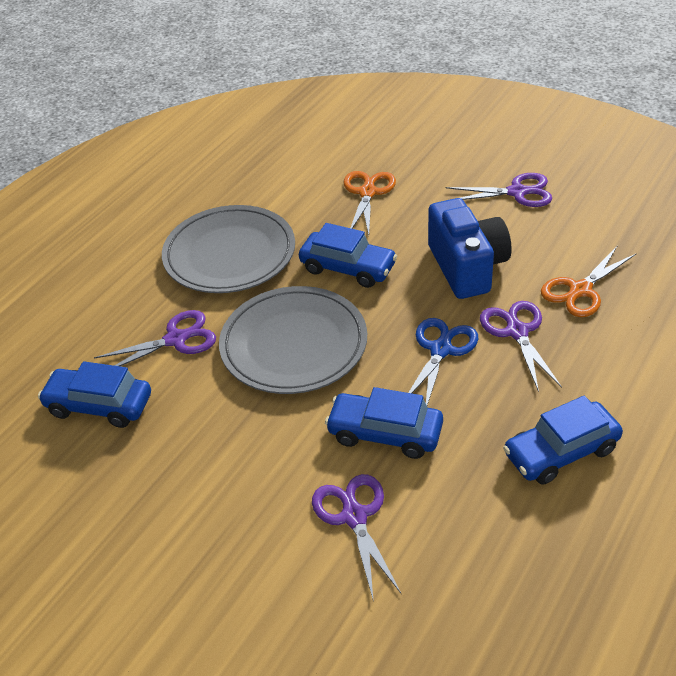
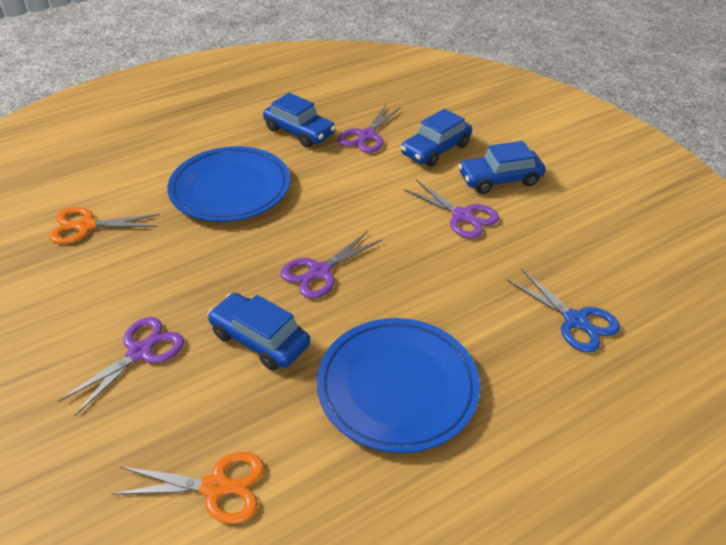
blue camera: [428,198,511,299] = 1 -> none = 0
blue plate: none = 0 -> [167,146,290,222] [317,318,480,453] = 2
grey plate: [162,205,295,293] [219,286,367,394] = 2 -> none = 0

